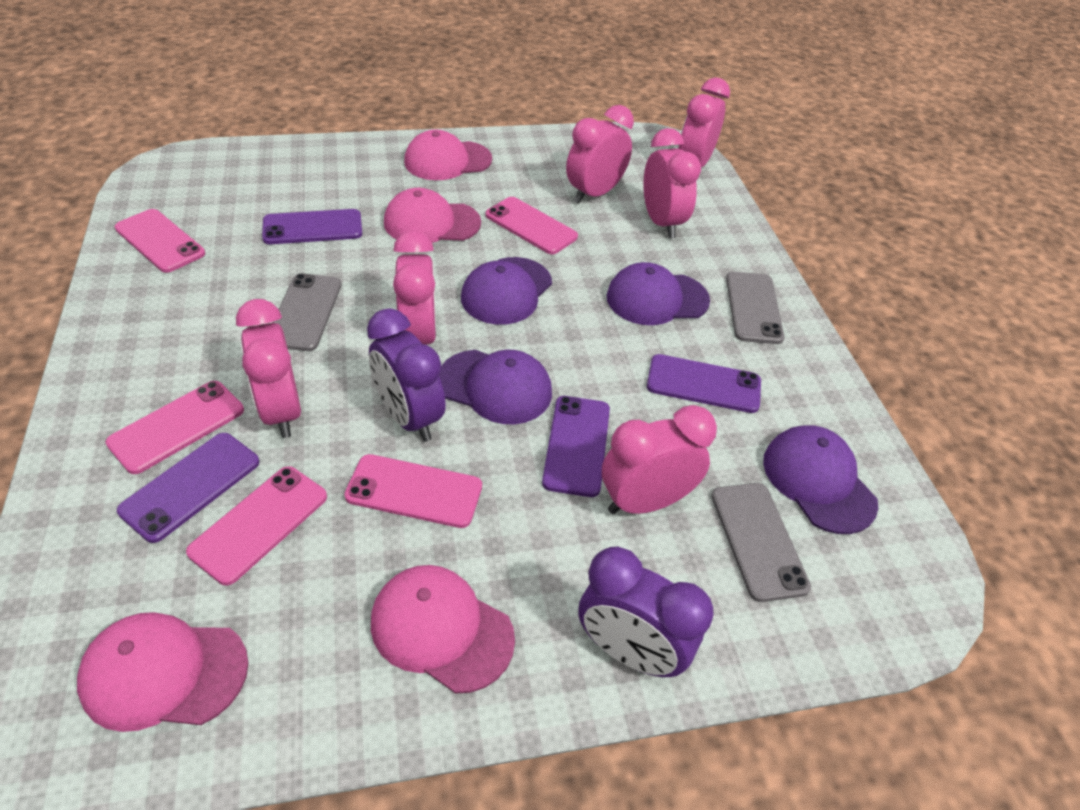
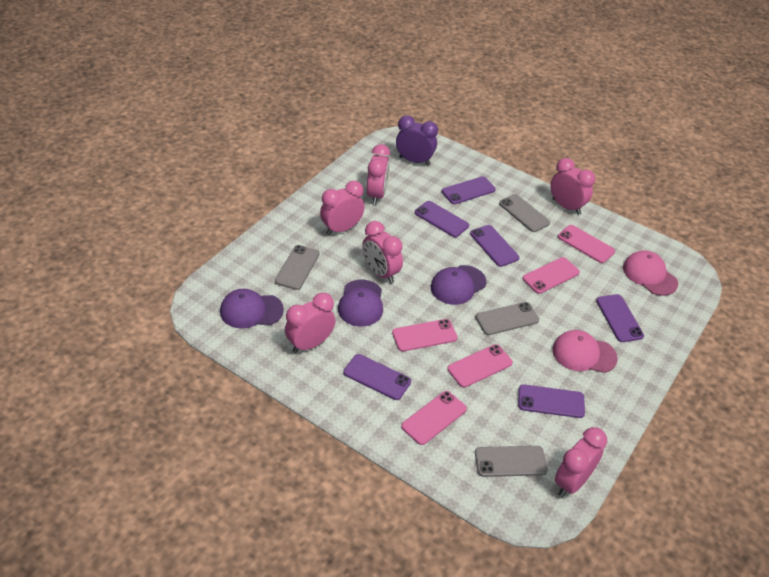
grey phone: [273,273,342,351] [711,483,811,602] [726,272,784,344] = 3 -> [275,245,320,290] [475,446,548,477] [476,302,539,335] [499,194,550,232] = 4
pink cap: [77,612,249,732] [371,565,515,694] [384,188,481,243] [404,130,492,180] = 4 -> [552,330,618,373] [623,250,678,296] = 2
purple cap: [439,350,552,424] [461,257,552,325] [607,262,710,325] [763,425,878,534] = 4 -> [220,289,284,328] [338,280,383,326] [431,265,487,305] = 3
purple clock: [367,308,446,442] [578,547,714,677] = 2 -> [396,115,438,165] = 1
purple phone: [117,433,260,543] [262,209,362,244] [542,396,610,497] [647,354,761,413] = 4 -> [343,354,411,400] [415,201,469,237] [442,176,496,204] [470,225,519,267] [518,384,585,418] [596,294,644,342] = 6

